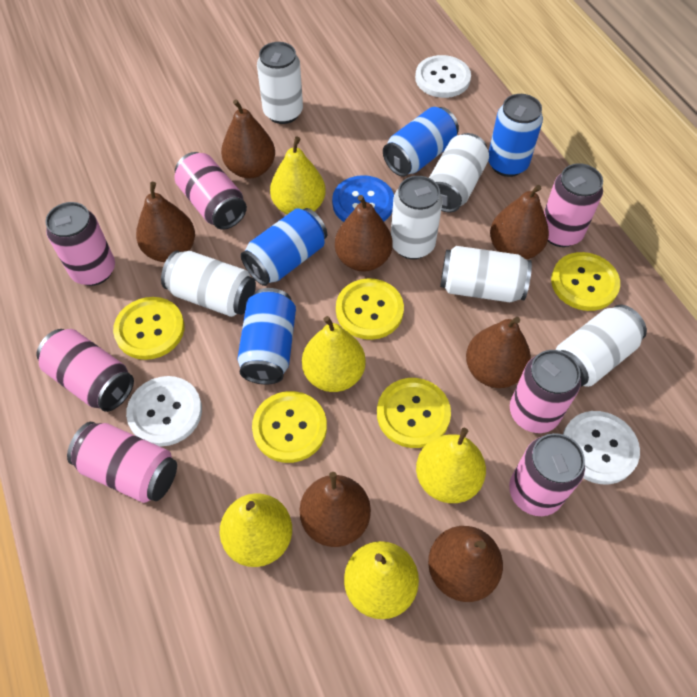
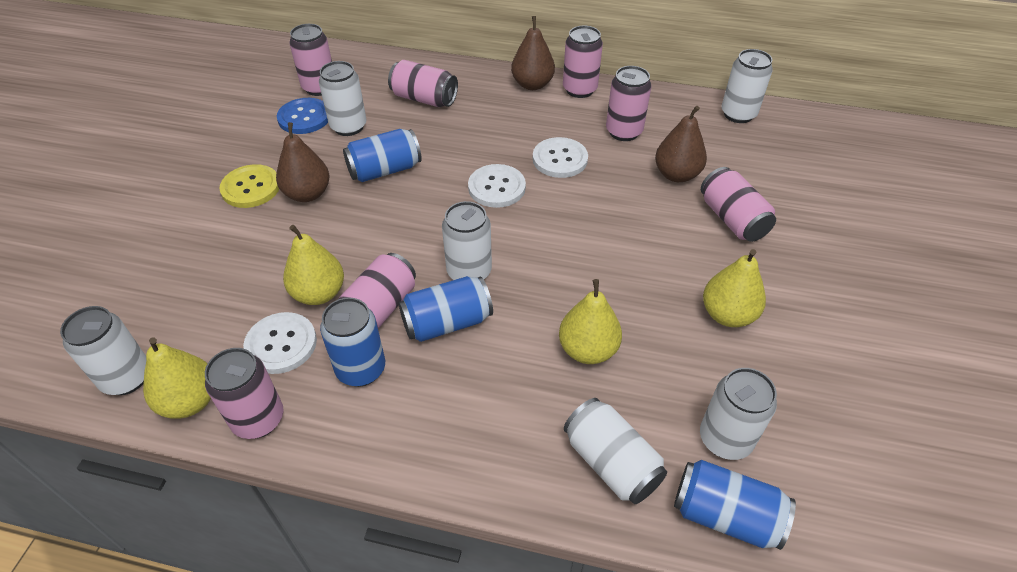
brown pear: [136,182,195,262] [221,99,275,178] [299,472,371,547] [335,195,392,272] [428,526,503,602] [466,317,531,388] [490,185,549,260] = 7 -> [276,122,330,202] [511,16,555,90] [655,106,707,182] = 3
yellow button: [113,297,184,360] [252,391,327,463] [336,278,404,340] [377,378,451,448] [551,252,620,311] = 5 -> [219,164,279,208] = 1
yellow pear: [220,493,292,567] [270,136,326,214] [302,316,366,392] [344,541,419,619] [416,428,486,503] = 5 -> [143,338,211,419] [283,225,344,305] [559,279,622,364] [703,249,766,327] = 4

